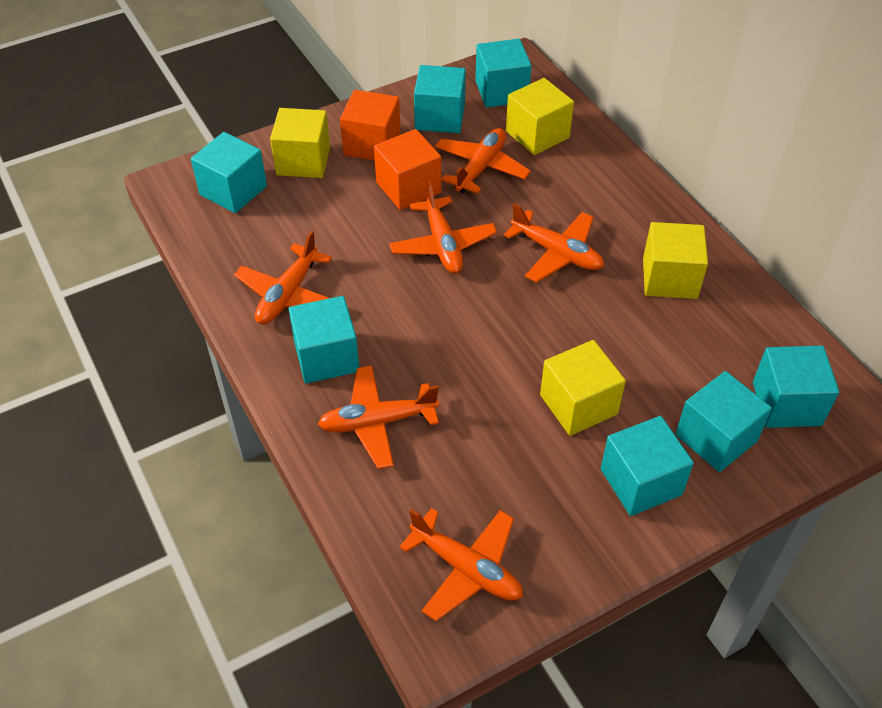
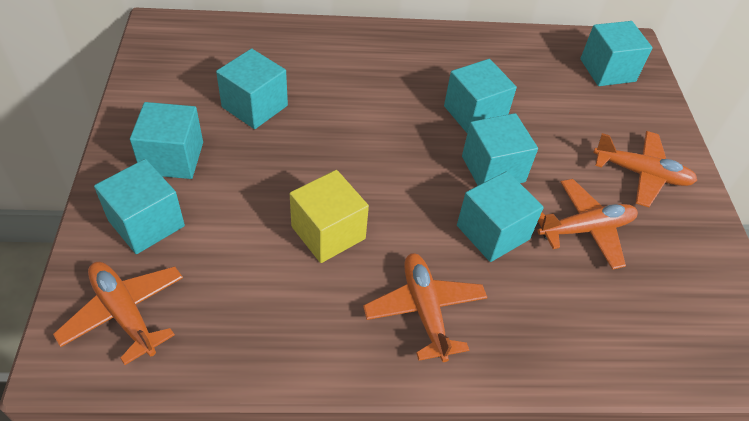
orange cube: [340,90,400,161] [374,129,441,210] = 2 -> none = 0
orange plane: [234,230,332,324] [318,366,439,469] [389,181,497,274] [399,508,523,621] [435,128,531,194] [504,203,604,283] = 6 -> [53,262,183,365] [363,253,488,362] [537,179,638,270] [593,131,697,207] = 4
yellow cube: [270,108,330,178] [506,78,574,155] [540,340,626,436] [643,222,708,299] = 4 -> [290,170,369,263] = 1

